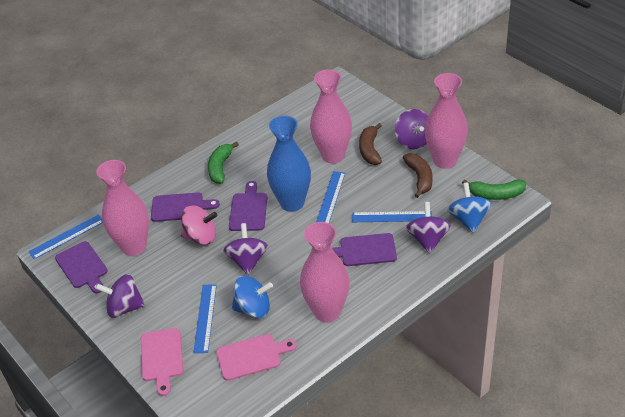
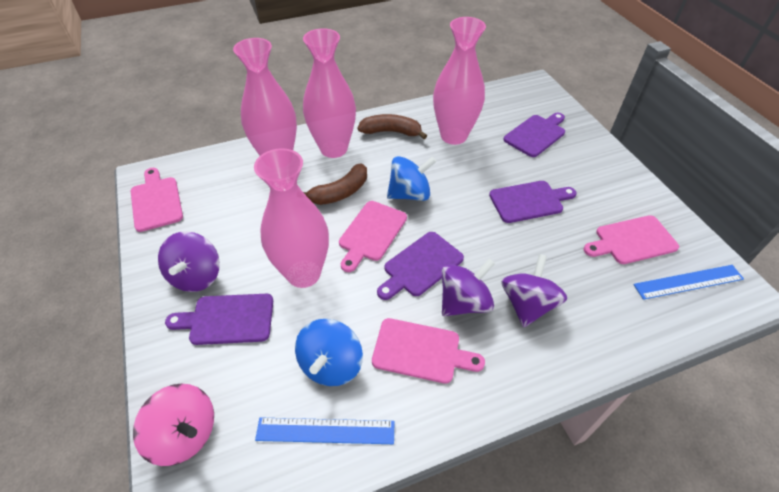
blue ruler: [28,215,103,259] [193,284,217,353] [316,171,345,223] [352,211,432,222] = 4 -> [255,418,394,444] [633,265,744,300] = 2
blue vase: [267,116,311,212] = 1 -> none = 0
green banana: [208,142,239,184] [462,179,526,200] = 2 -> none = 0
pink cutting board: [141,328,183,396] [216,334,297,381] = 2 -> [131,168,183,232] [339,201,407,272] [372,318,485,384] [584,215,679,264] = 4
purple spinning top: [95,274,145,318] [223,223,268,275] [395,109,428,149] [406,202,451,253] = 4 -> [158,231,220,292] [442,259,495,316] [501,254,567,327] = 3

